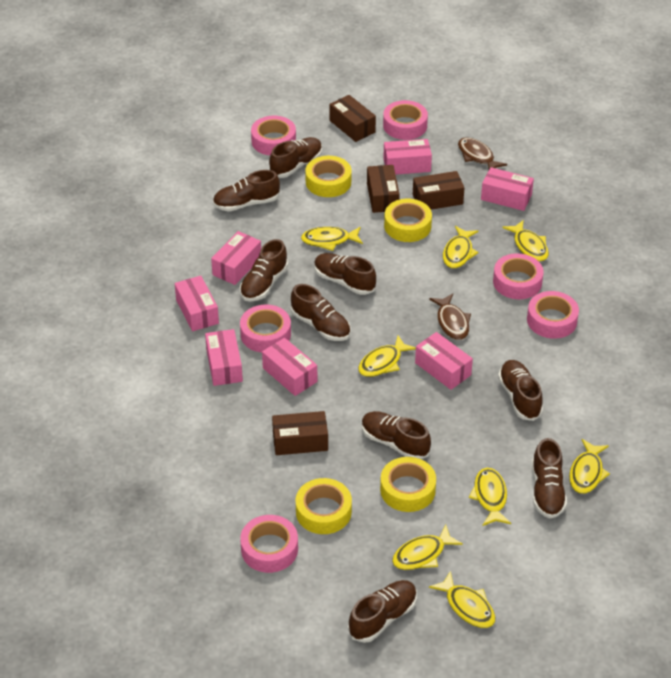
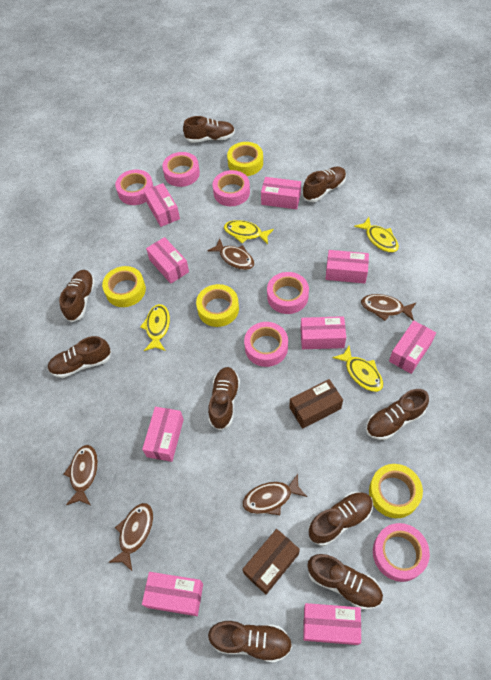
brown box: [272,411,328,455] [329,95,376,142] [367,165,400,213] [413,171,464,210] = 4 -> [242,529,300,595] [289,379,343,429] = 2
brown fish: [429,294,471,340] [458,137,507,169] = 2 -> [63,445,98,505] [108,503,153,571] [207,238,254,270] [243,474,307,515] [361,294,416,321] = 5
pink box: [175,276,219,331] [205,329,243,386] [211,231,261,285] [262,338,317,396] [383,139,432,175] [415,332,473,390] [481,167,534,211] = 7 -> [142,407,184,462] [142,572,203,616] [144,183,180,227] [146,237,189,284] [261,177,301,209] [301,316,346,349] [303,603,361,645] [325,250,369,283] [389,320,436,374] = 9
yellow fish: [301,227,363,251] [358,335,416,377] [392,525,463,570] [429,571,495,628] [443,226,479,268] [469,468,511,526] [502,220,549,261] [569,439,610,494] = 8 -> [140,304,170,351] [224,220,274,244] [333,346,383,392] [354,217,399,252] = 4

